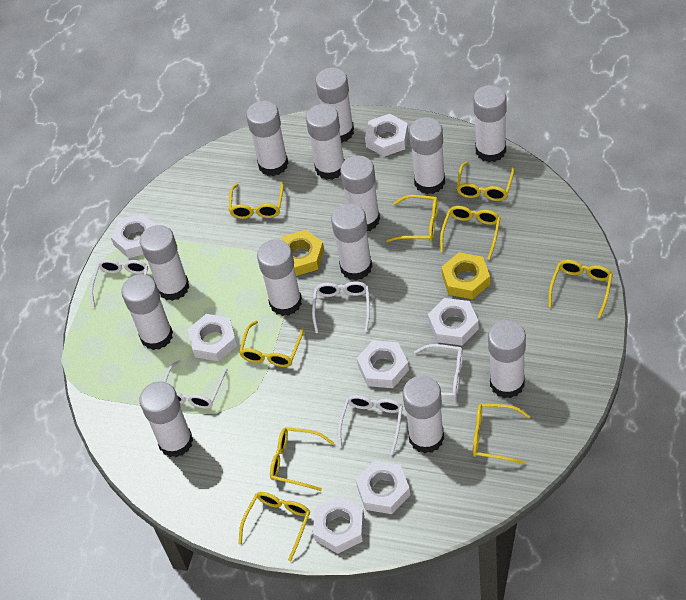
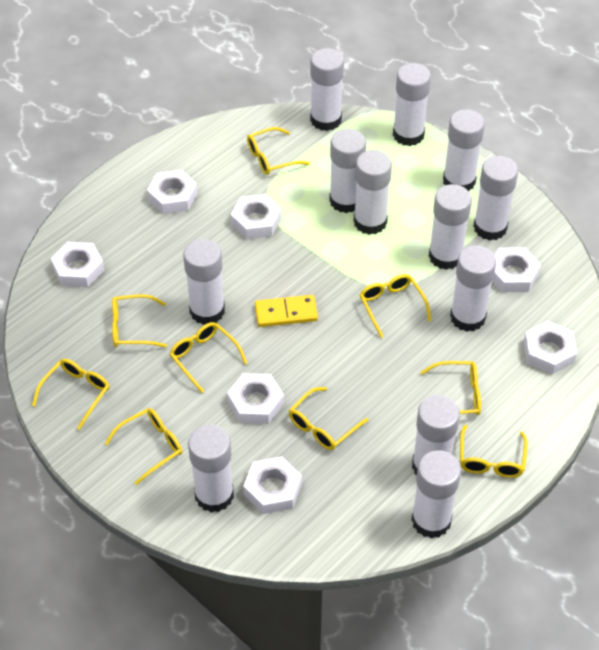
white glasses: [90,259,148,307] [163,360,228,409] [312,281,370,333] [338,395,403,455] [414,344,463,398] = 5 -> none = 0
white glue stick: [121,274,173,350] [139,381,193,457] [140,225,189,301] [246,101,288,176] [257,239,302,316] [306,104,345,180] [315,68,354,143] [331,203,372,280] [340,156,380,231] [403,376,444,453] [409,117,445,194] [473,85,506,162] [488,320,526,398] = 13 -> [183,239,225,325] [188,425,234,513] [310,48,344,131] [329,129,366,213] [354,150,392,235] [393,63,431,146] [411,450,461,539] [412,395,460,475] [428,184,472,270] [443,109,485,191] [450,245,496,332] [473,156,518,240] = 12
yellow domino: none = 0 -> [255,295,318,327] = 1
yellow nut: [281,230,324,276] [441,252,490,299] = 2 -> none = 0

